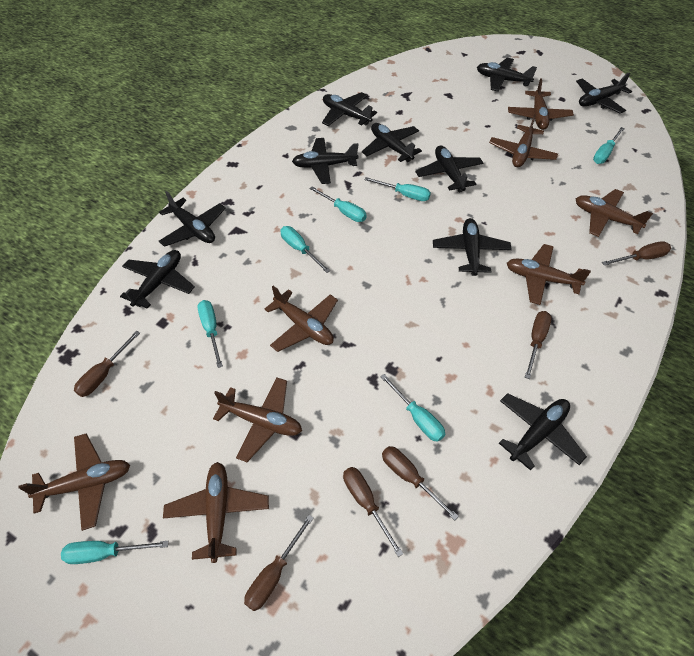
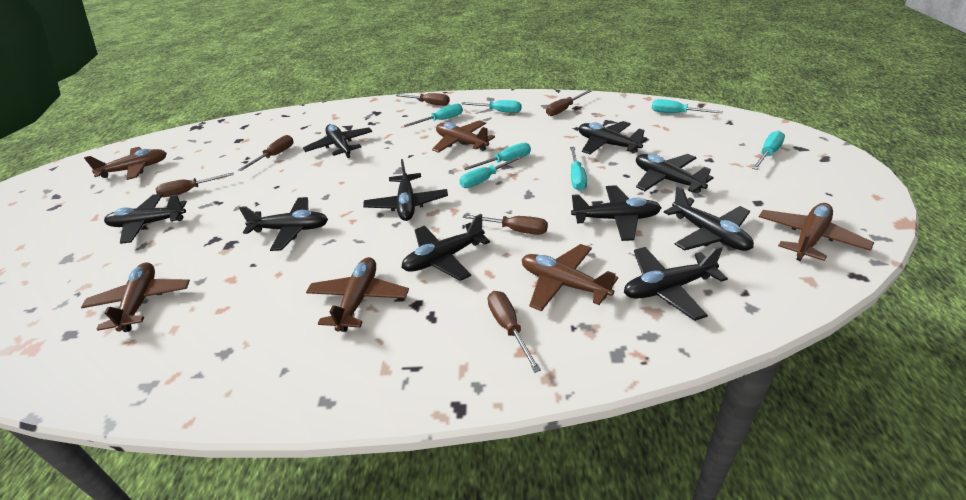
brown plane: [19,433,130,531] [163,462,269,563] [213,377,302,462] [264,286,338,352] [489,114,558,167] [507,244,591,305] [508,78,574,130] [576,189,653,237] = 8 -> [81,262,190,332] [84,147,167,180] [306,257,409,332] [432,120,495,153] [522,244,618,311] [759,203,874,261] = 6

